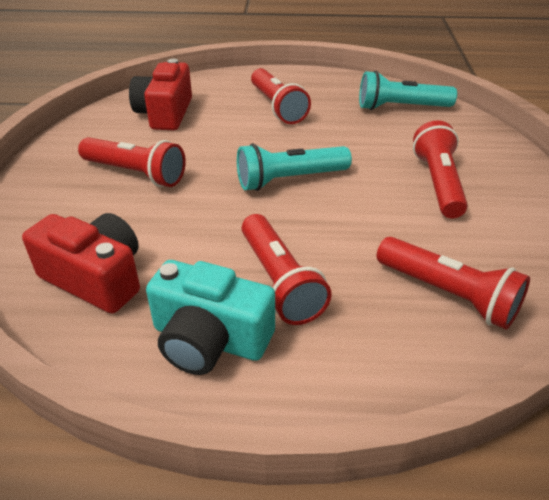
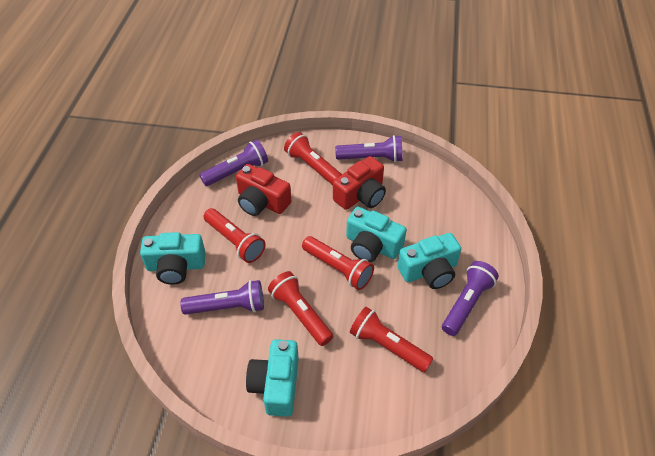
purple flashlight: none = 0 -> [180,280,264,315] [200,140,268,186] [335,135,403,162] [442,261,499,336] = 4
turquoise camera: [146,260,275,375] = 1 -> [140,232,206,285] [246,339,299,417] [346,207,407,262] [397,233,461,289] = 4
turquoise flashlight: [237,143,352,191] [359,71,457,110] = 2 -> none = 0

